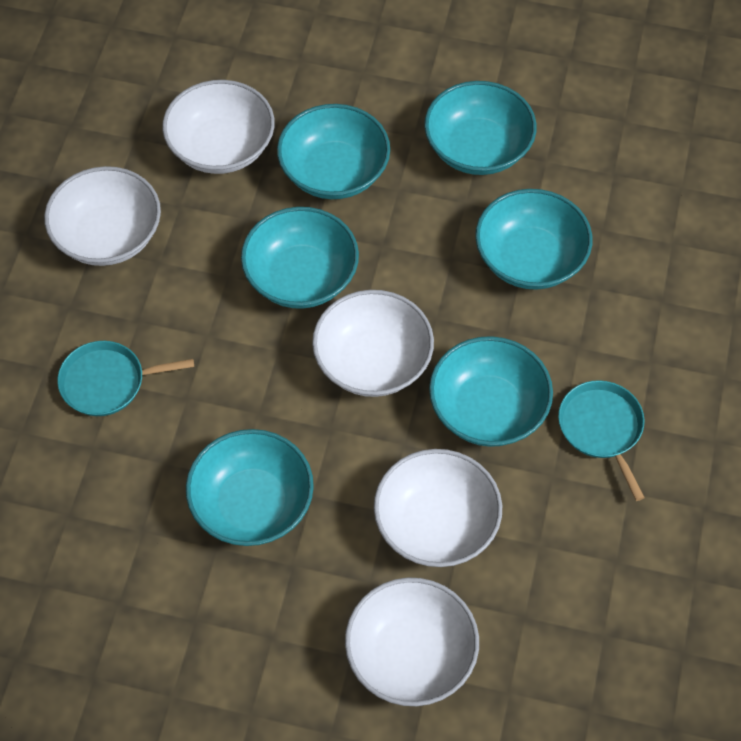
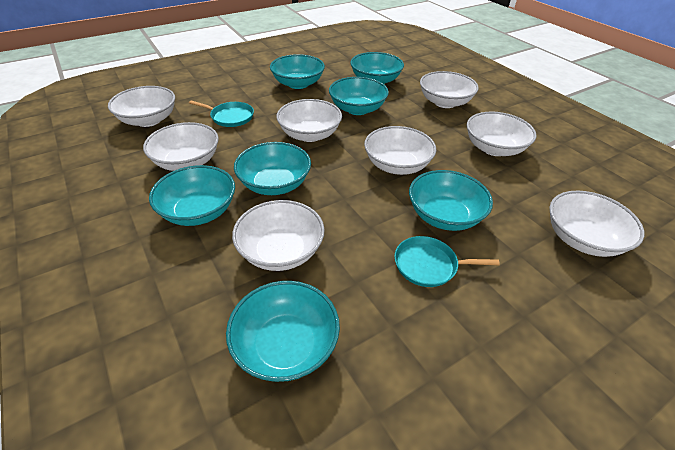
turquoise bowl: [186,429,314,546] [241,207,359,309] [277,104,390,199] [424,81,537,175] [429,336,553,447] [475,189,592,290] = 6 -> [149,165,235,226] [226,281,340,382] [234,142,311,195] [270,54,325,89] [329,77,389,115] [350,52,404,84] [409,170,493,231] = 7
white bowl: [44,166,161,266] [162,80,275,174] [312,290,434,397] [345,578,479,706] [374,449,502,567] = 5 -> [108,86,175,127] [143,122,219,171] [232,200,325,271] [276,99,342,142] [364,126,436,175] [420,71,479,108] [466,112,536,156] [549,191,644,257] = 8

